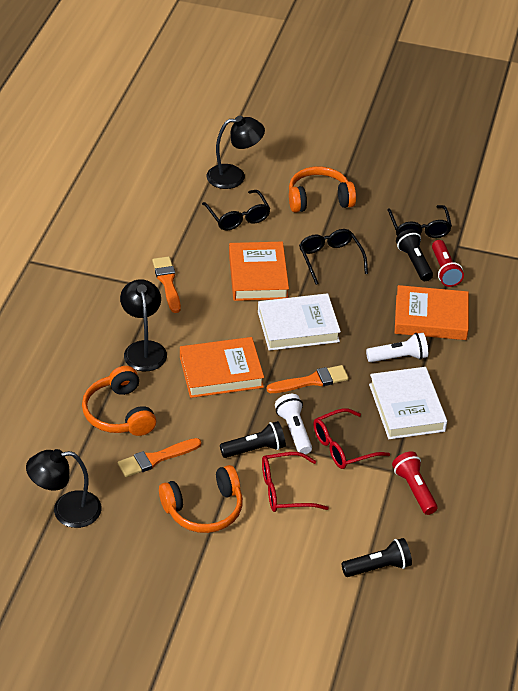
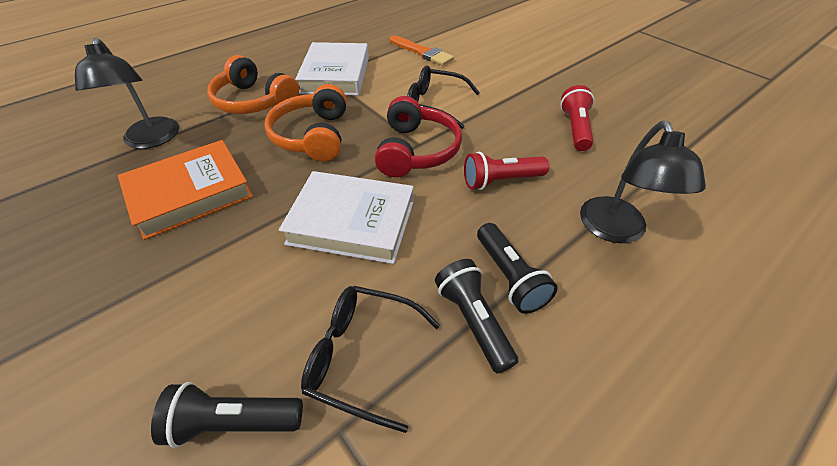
black glasses: [202,190,270,231] [299,229,368,285] [387,205,452,238] = 3 -> [301,286,440,433] [407,65,480,129] = 2
black lamp: [26,449,102,528] [120,279,167,371] [207,116,265,189] = 3 -> [75,38,179,149] [580,121,706,243] = 2
orange book: [180,337,264,398] [229,242,289,301] [395,285,469,340] = 3 -> [118,140,253,240] = 1
orange brush: [118,438,201,477] [152,256,181,313] [266,365,349,393] = 3 -> [390,35,454,66] = 1
orange headphones: [82,366,156,436] [159,465,243,533] [289,167,356,213] = 3 -> [207,55,299,114] [264,84,347,162] = 2
red glasses: [262,452,329,512] [313,408,390,469] = 2 -> none = 0
red headphones: none = 0 -> [375,96,462,177] = 1
white flashlight: [275,394,312,454] [366,333,428,362] = 2 -> none = 0

